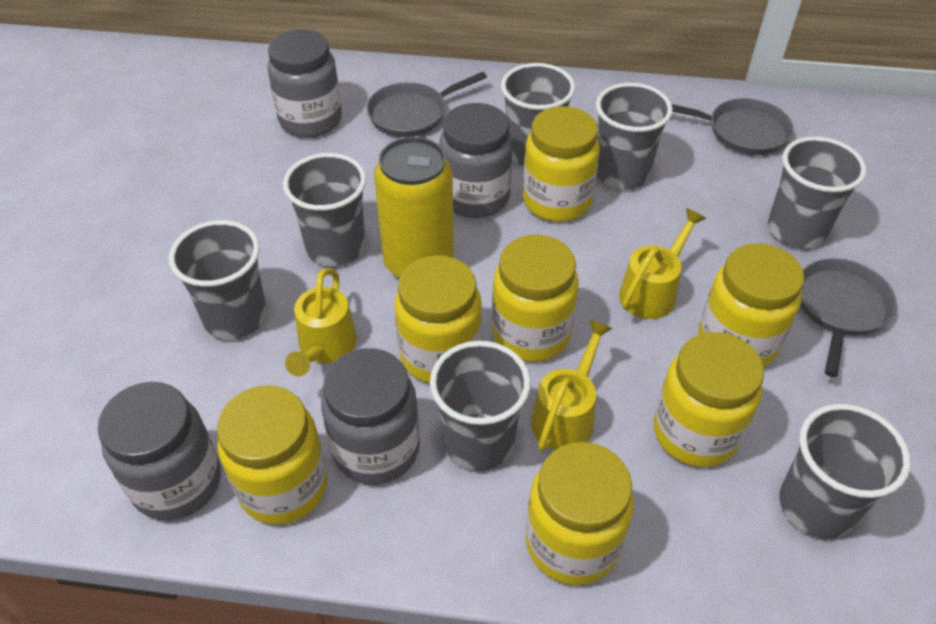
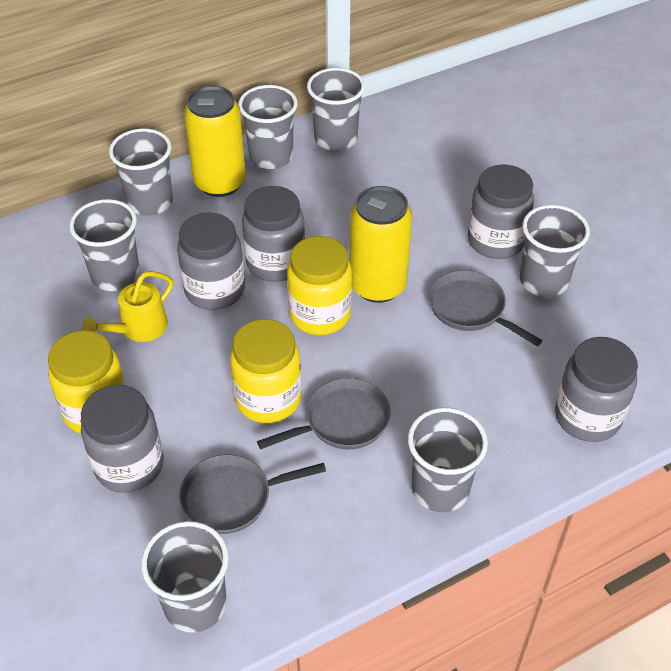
grey jar: [98,382,221,521] [268,29,342,138] [321,348,420,485] [439,103,513,218] = 4 -> [81,385,163,493] [177,212,245,310] [242,186,305,282] [468,165,534,259] [555,337,638,442] = 5
yellow can: [374,137,454,278] = 1 -> [184,86,246,197] [350,186,412,303] = 2
yellow jar: [217,385,328,525] [394,255,482,383] [492,235,579,362] [523,106,600,222] [526,442,634,585] [654,332,764,467] [698,243,804,368] = 7 -> [48,330,126,434] [230,319,302,423] [287,236,352,335] = 3
yellow watering can: [285,268,357,376] [531,319,613,451] [619,208,706,319] = 3 -> [82,271,173,342] = 1

